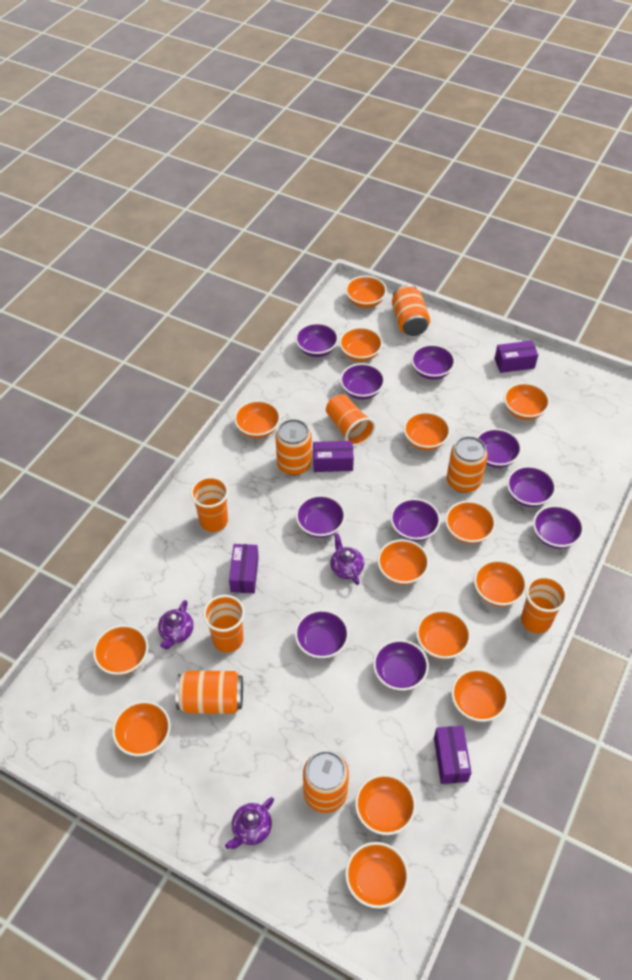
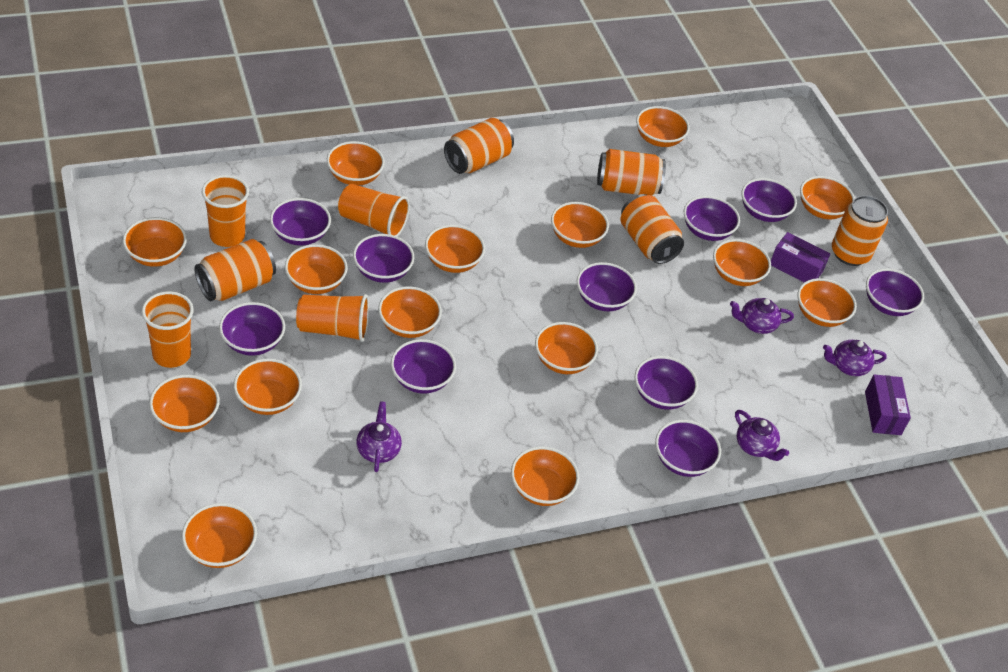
orange bowl: [93,625,148,675] [112,701,171,756] [234,400,280,438] [339,327,383,362] [345,276,387,308] [345,842,409,909] [355,774,416,835] [377,539,429,585] [404,412,450,450] [416,610,471,659] [445,501,496,544] [451,669,509,722] [474,560,527,607] [504,383,550,420] = 14 -> [123,217,187,267] [149,375,220,432] [182,503,257,568] [234,359,302,415] [285,244,348,294] [327,141,385,186] [378,286,442,338] [425,225,485,273] [511,447,579,506] [535,322,598,374] [551,202,609,248] [636,106,690,147] [713,239,771,286] [797,278,857,327] [800,176,855,219] = 15
purple box: [229,544,259,593] [313,441,354,472] [434,726,472,784] [495,341,538,373] = 4 -> [771,232,830,282] [865,375,911,435] = 2
purple teapot: [158,600,194,649] [225,797,274,849] [330,533,364,585] = 3 -> [356,402,402,472] [730,298,794,334] [735,410,789,461] [823,340,887,376] = 4

